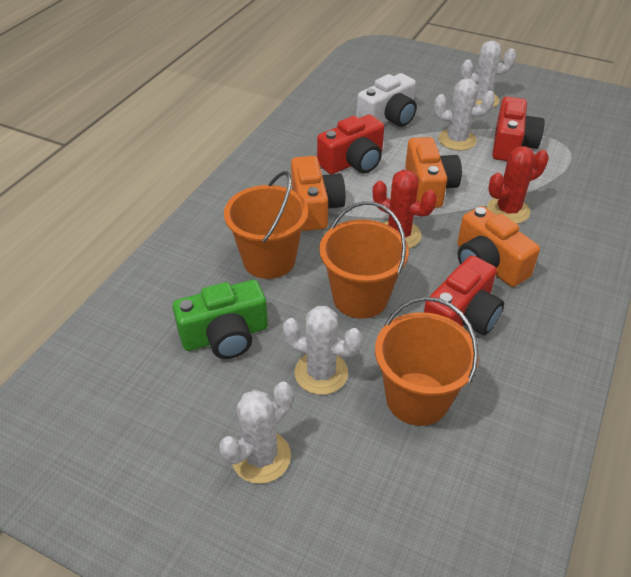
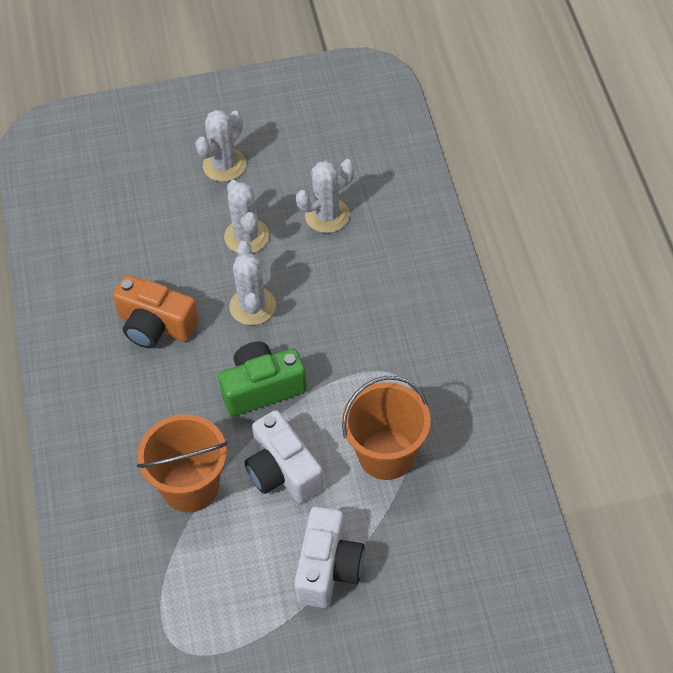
orange bucket: [224,171,308,279] [319,201,409,319] [375,297,479,426] = 3 -> [137,414,228,512] [342,376,431,480] = 2
orange camera: [291,156,346,231] [405,137,462,208] [457,206,540,287] = 3 -> [113,275,199,348] = 1
red cactus: [373,170,437,248] [487,146,549,224] = 2 -> none = 0
red camera: [317,114,384,174] [424,255,504,335] [492,97,545,161] = 3 -> none = 0
white camera: [356,73,417,127] = 1 -> [244,410,324,504] [294,506,365,608] = 2

